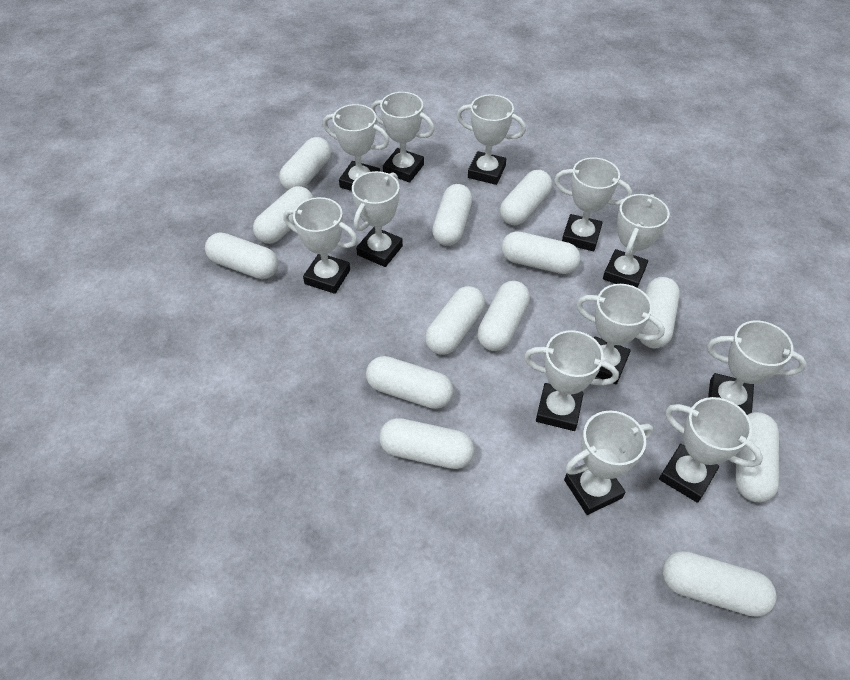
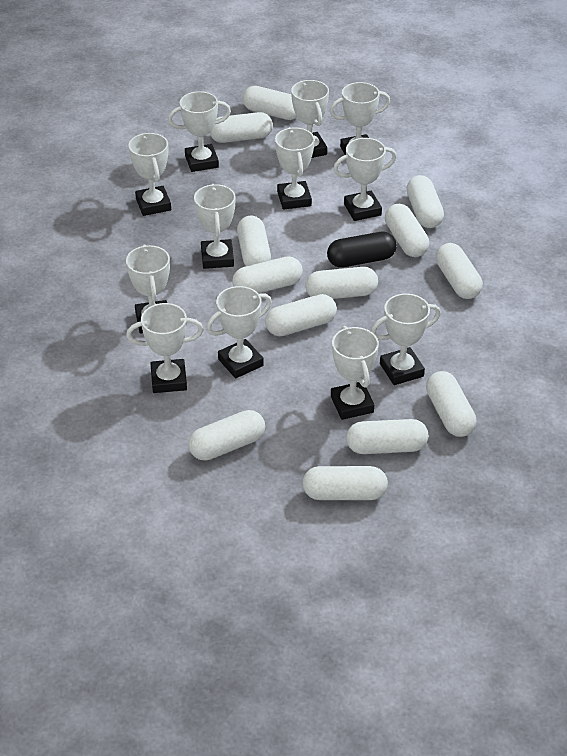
black capsule: none = 0 -> [327,232,397,268] = 1

